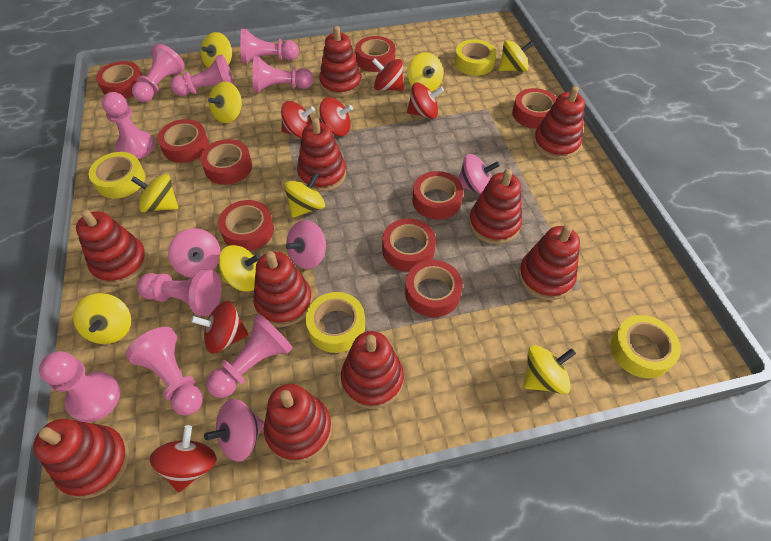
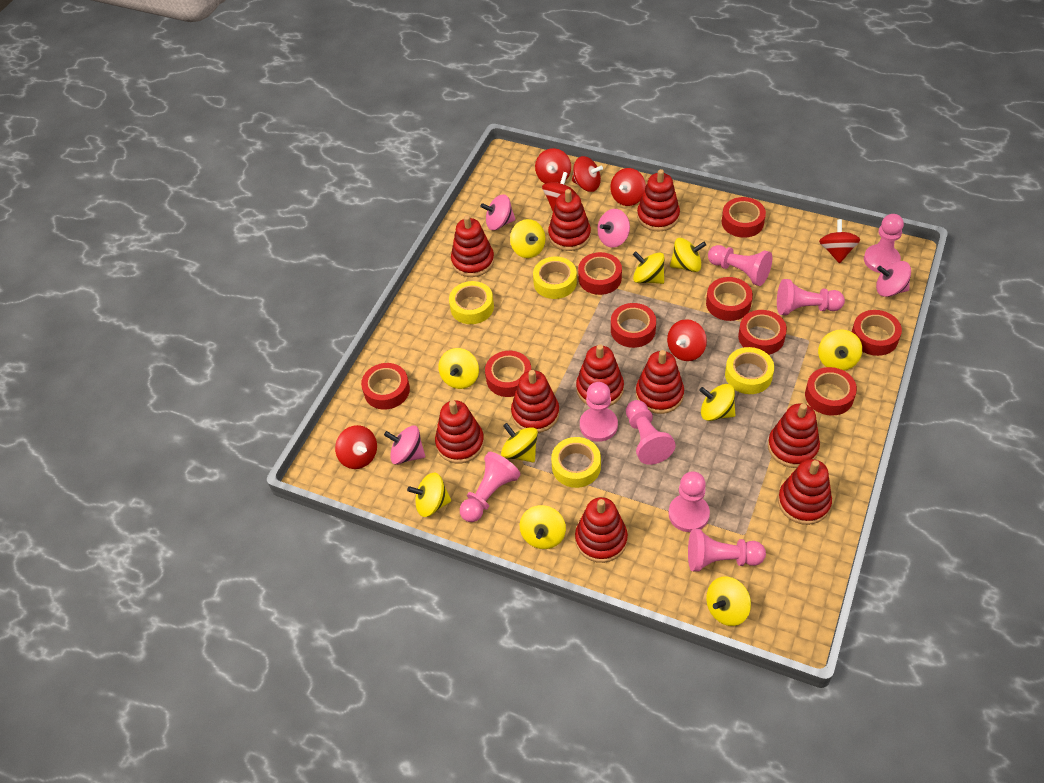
pink pawn: [39,351,120,422] [101,92,155,159] [126,327,203,416] [132,44,185,102] [137,270,222,316] [170,54,235,96] [206,314,293,398] [240,29,299,64] [253,56,314,92] = 9 -> [460,452,520,522] [580,382,618,442] [626,400,676,465] [668,471,710,532] [688,529,766,572] [708,245,772,286] [777,279,845,315] [864,214,904,273] = 8
red spinning top: [150,425,217,492] [191,301,248,354] [281,101,315,138] [319,97,353,136] [372,58,404,91] [407,83,444,119] = 6 -> [335,425,377,469] [535,148,571,184] [542,172,577,211] [572,156,603,192] [610,168,646,206] [667,319,707,361] [819,219,860,263] = 7
yellow spinning top: [73,293,131,344] [131,174,178,213] [200,32,232,68] [208,81,242,123] [219,245,260,292] [284,172,325,218] [407,52,443,92] [499,40,534,72] [524,345,576,394] = 9 -> [407,473,451,517] [438,348,479,389] [501,423,538,462] [510,219,546,258] [520,505,566,549] [633,251,665,284] [670,238,706,272] [699,384,735,421] [706,577,751,626] [818,330,862,371] = 10

